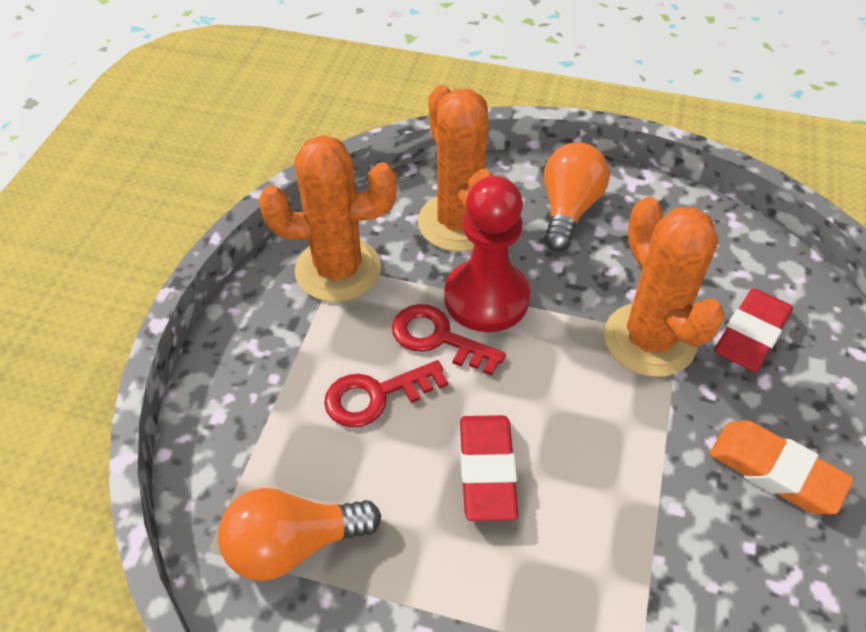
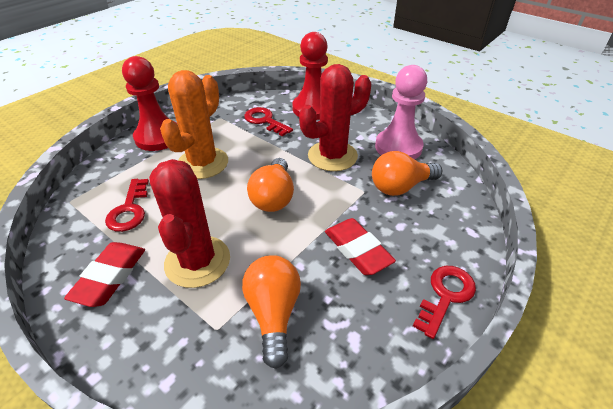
orange cactus: [259,135,397,302] [418,85,493,252] [604,197,725,377] = 3 -> [160,70,228,179] = 1
orange eraser: [709,420,854,514] = 1 -> none = 0
orange light bulb: [218,488,381,581] [544,142,610,252] = 2 -> [242,255,301,369] [247,158,294,212] [372,151,442,196] = 3
pink pawn: none = 0 -> [375,65,427,159] = 1
red cactus: none = 0 -> [149,159,230,288] [299,64,371,171] = 2
red key: [324,360,448,428] [392,304,506,376] = 2 -> [105,179,149,232] [244,107,293,136] [413,266,476,339] = 3
red pawn: [444,176,530,332] = 1 -> [122,56,177,151] [292,32,328,120] = 2

